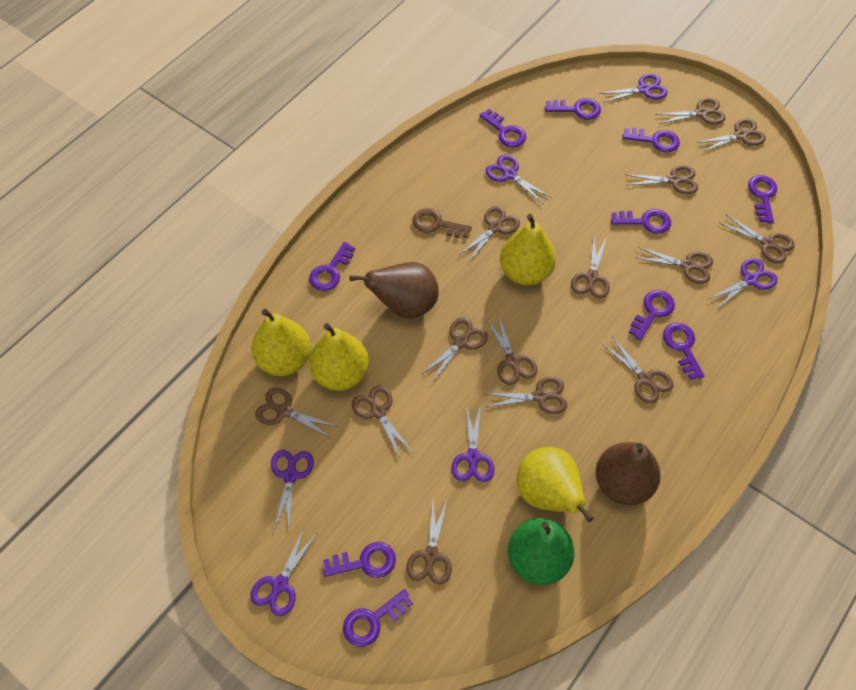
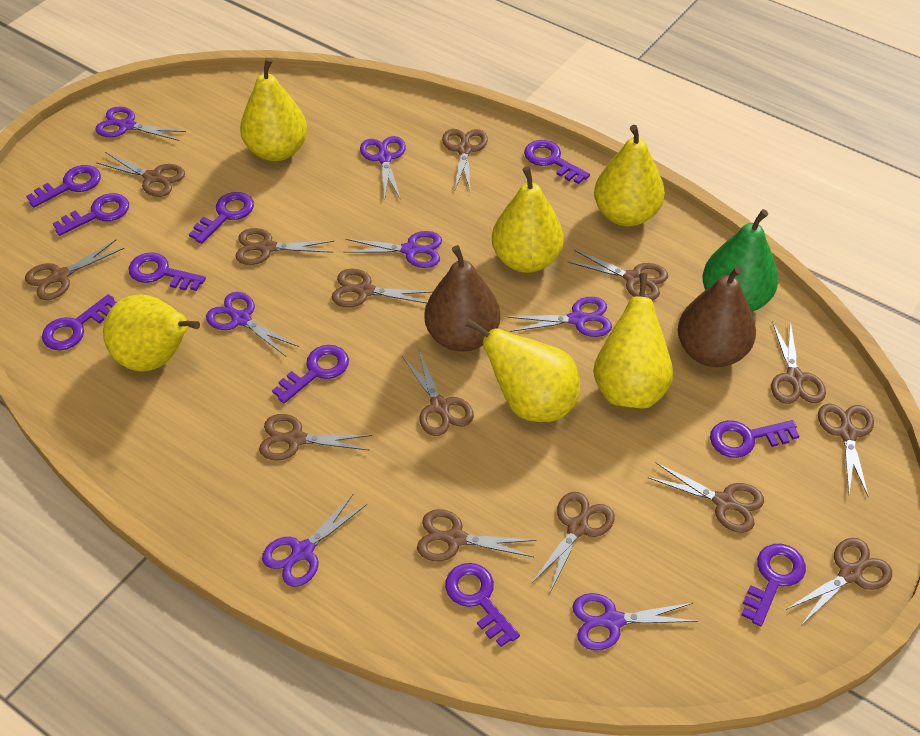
brown key: [412,208,472,238] = 1 -> none = 0
purple scissors: [250,528,316,616] [271,450,314,531] [451,404,495,482] [485,155,550,204] [599,74,667,103] [709,258,777,310] = 6 -> [95,107,186,141] [206,292,299,356] [262,494,367,587] [344,231,442,268] [360,136,406,200] [507,297,612,337] [572,593,698,650] = 7
yellow pear: [251,309,311,376] [309,323,369,391] [500,214,556,285] [517,447,594,522] = 4 -> [103,294,200,372] [240,58,307,161] [466,319,580,422] [492,166,564,273] [593,273,673,409] [594,125,665,227] = 6

